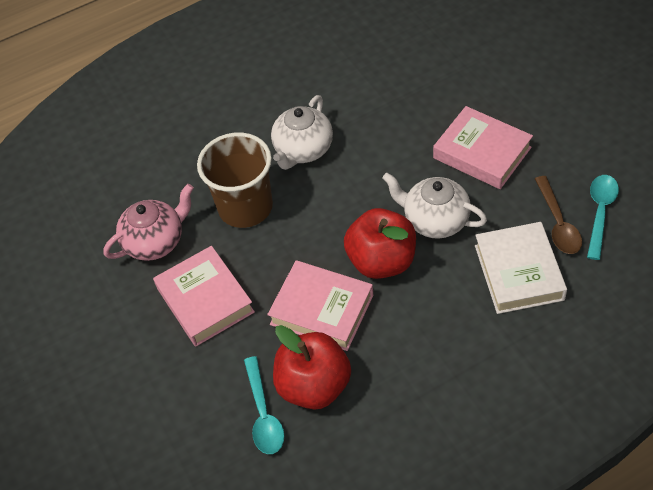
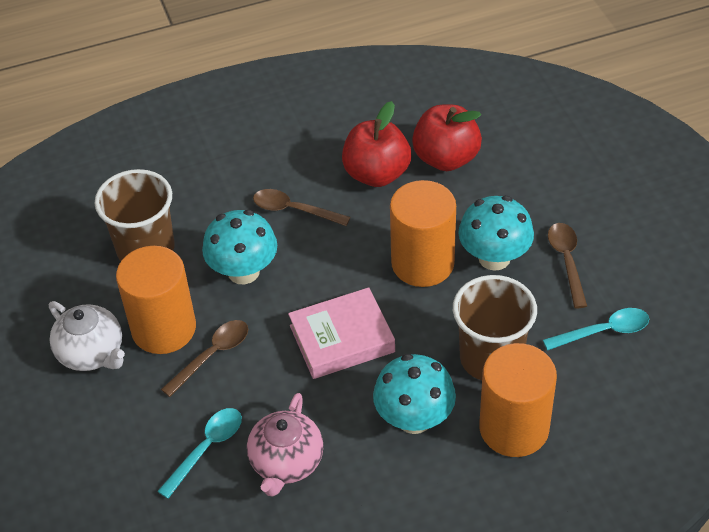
brown cup: [197,133,273,228] = 1 -> [95,169,175,261] [453,275,537,380] = 2
brown spoon: [535,176,582,254] = 1 -> [161,320,248,397] [253,189,350,226] [548,223,587,308] = 3
orange cylinder: none = 0 -> [116,246,196,354] [390,180,456,287] [479,343,557,457] = 3
pink book: [153,246,255,346] [267,260,374,351] [433,106,533,189] = 3 -> [288,287,395,379] = 1
turquoise mushroom: none = 0 -> [202,210,277,284] [373,354,456,434] [458,196,534,271] = 3
white book: [475,222,567,314] = 1 -> none = 0
white teapot: [271,95,333,170] [382,173,487,238] = 2 -> [49,301,125,371] = 1

